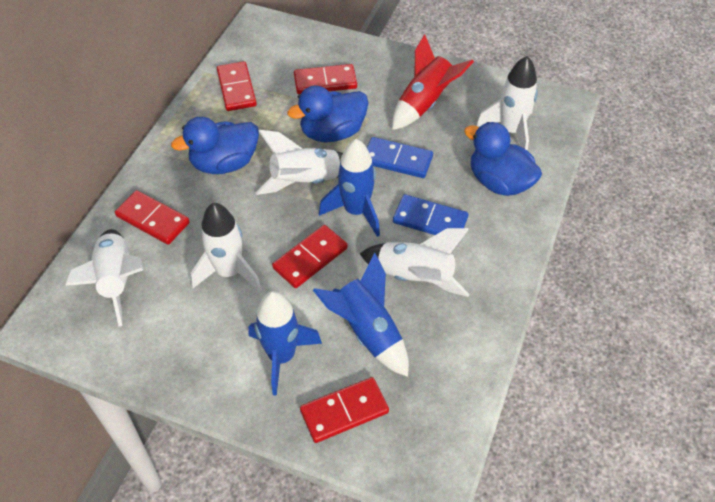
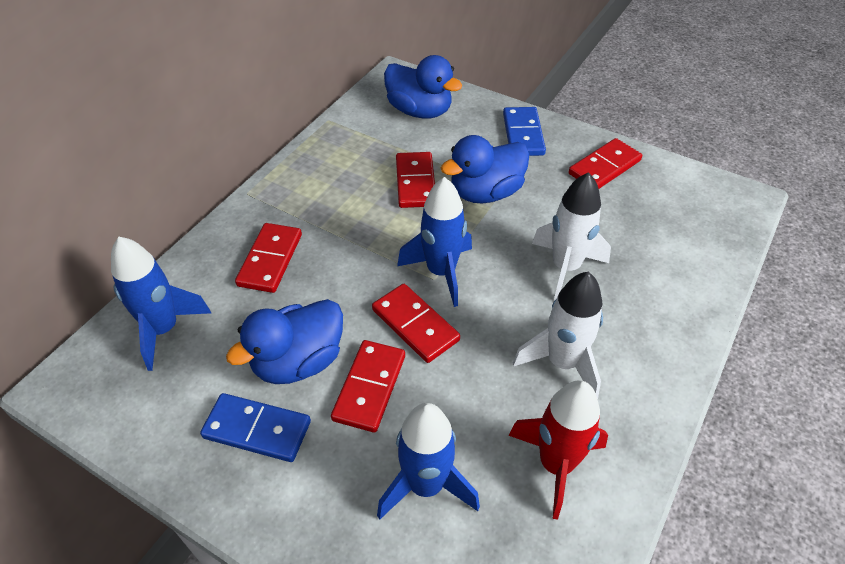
white rocket: [65,229,144,327] [191,203,262,292] [256,130,343,195] [360,228,469,297] [476,56,538,151] = 5 -> [513,272,603,399] [532,172,611,301] = 2

